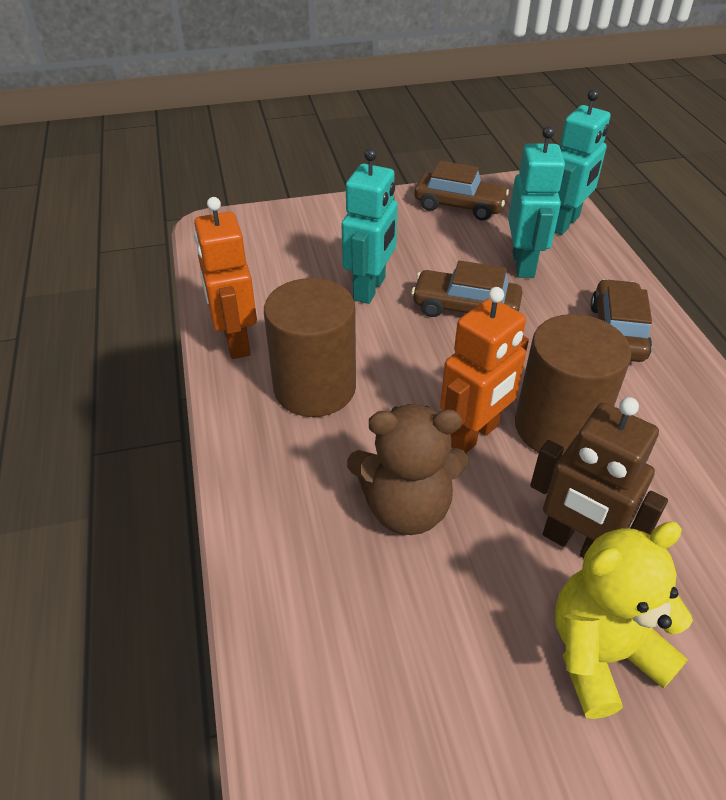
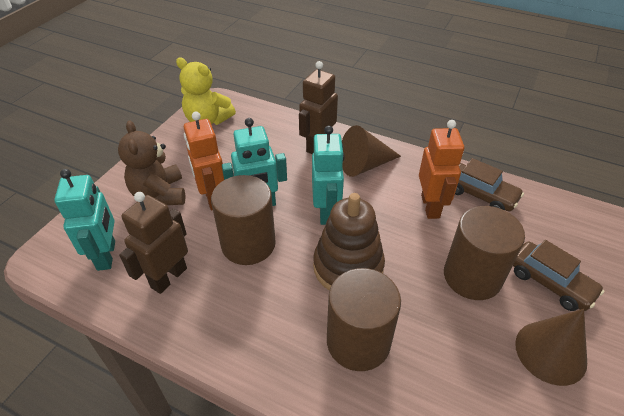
brown car: [411,261,523,317] [414,161,509,220] [590,279,652,362] = 3 -> [455,158,524,212] [513,240,605,311] = 2
brown cone: none = 0 -> [342,125,401,177] [515,309,587,386] = 2
brown cylinder: [264,278,356,417] [515,314,631,455] = 2 -> [211,175,276,265] [327,268,401,371] [444,206,525,300] = 3
brown robot: [530,397,668,558] = 1 -> [119,192,188,294] [299,61,338,154] = 2
brown stacking toy: none = 0 -> [313,193,385,291] = 1

